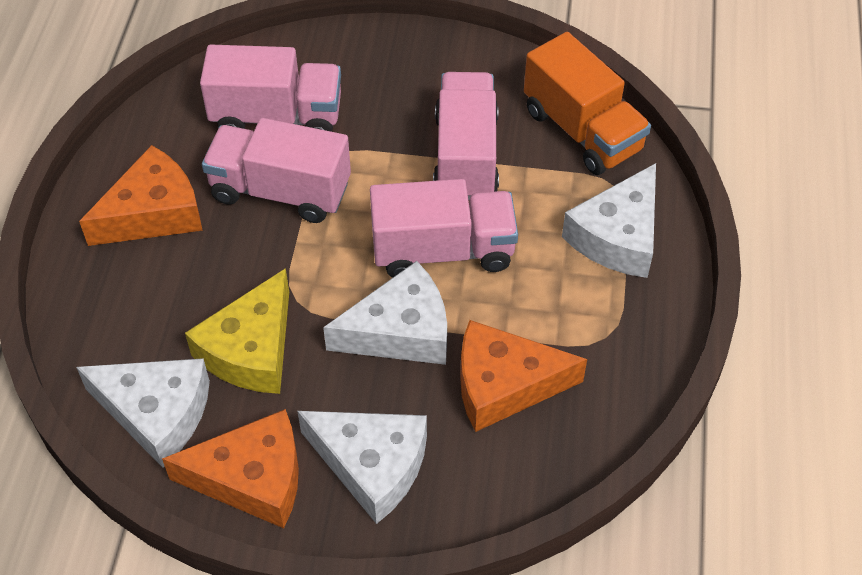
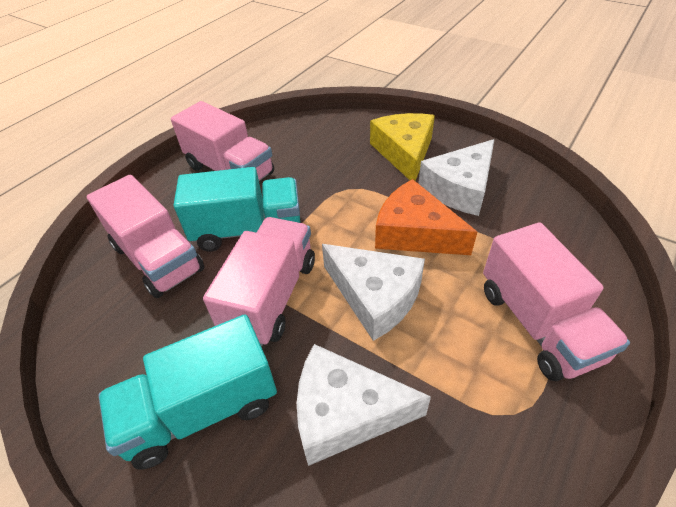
orange cheese: [79,145,203,246] [162,409,299,528] [460,320,587,432] = 3 -> [375,179,477,255] = 1
orange truck: [524,32,651,175] = 1 -> none = 0
turquoise truck: none = 0 -> [98,314,277,469] [174,167,301,252] = 2
white cheese: [76,358,210,468] [297,411,427,524] [323,261,447,365] [562,163,656,278] = 4 -> [297,344,431,466] [322,244,425,341] [418,139,495,216] = 3

